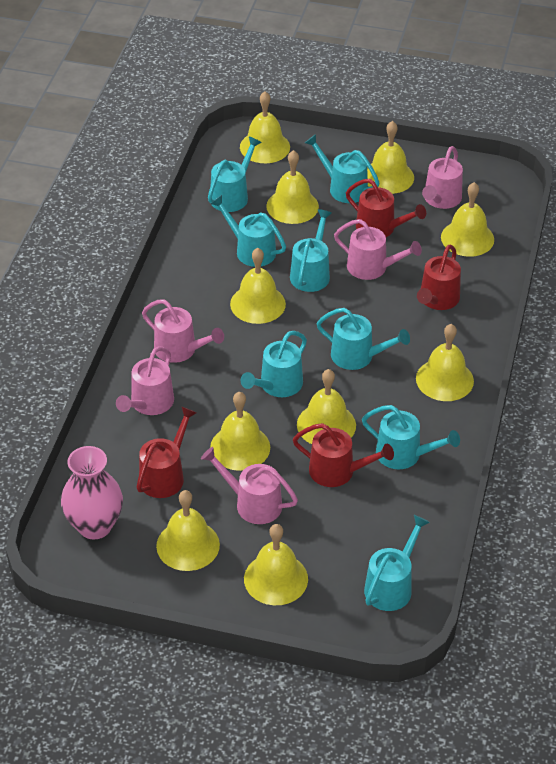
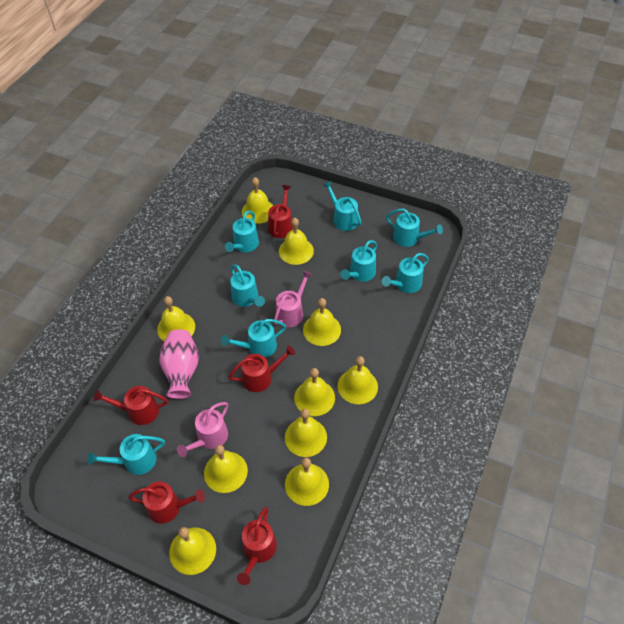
pink watering can: [116,346,174,415] [142,299,224,363] [201,447,298,524] [334,219,422,280] [422,146,463,209] = 5 -> [177,402,228,457] [274,271,312,327] = 2
red watering can: [137,406,197,498] [293,423,394,487] [346,179,426,237] [417,245,461,310] = 4 -> [93,386,168,425] [128,482,205,524] [229,346,295,392] [237,507,277,585] [268,185,293,238] = 5

